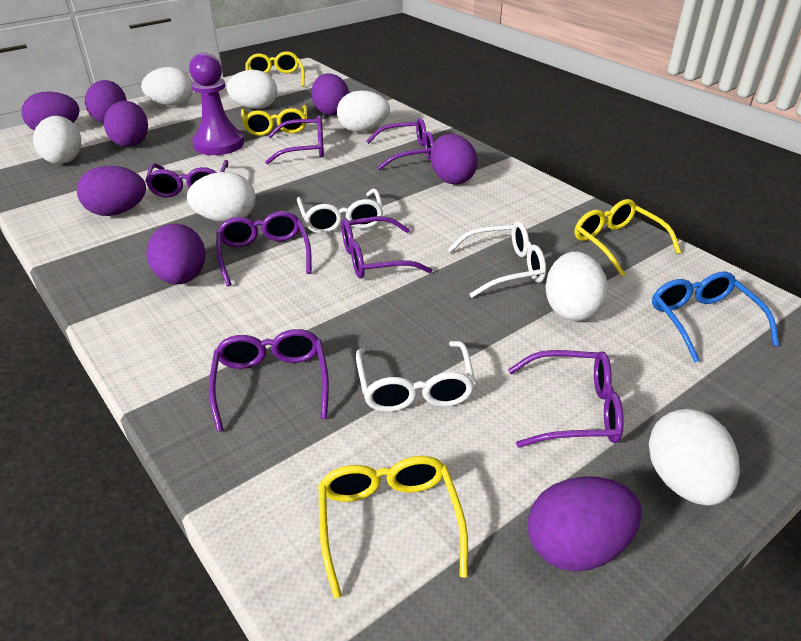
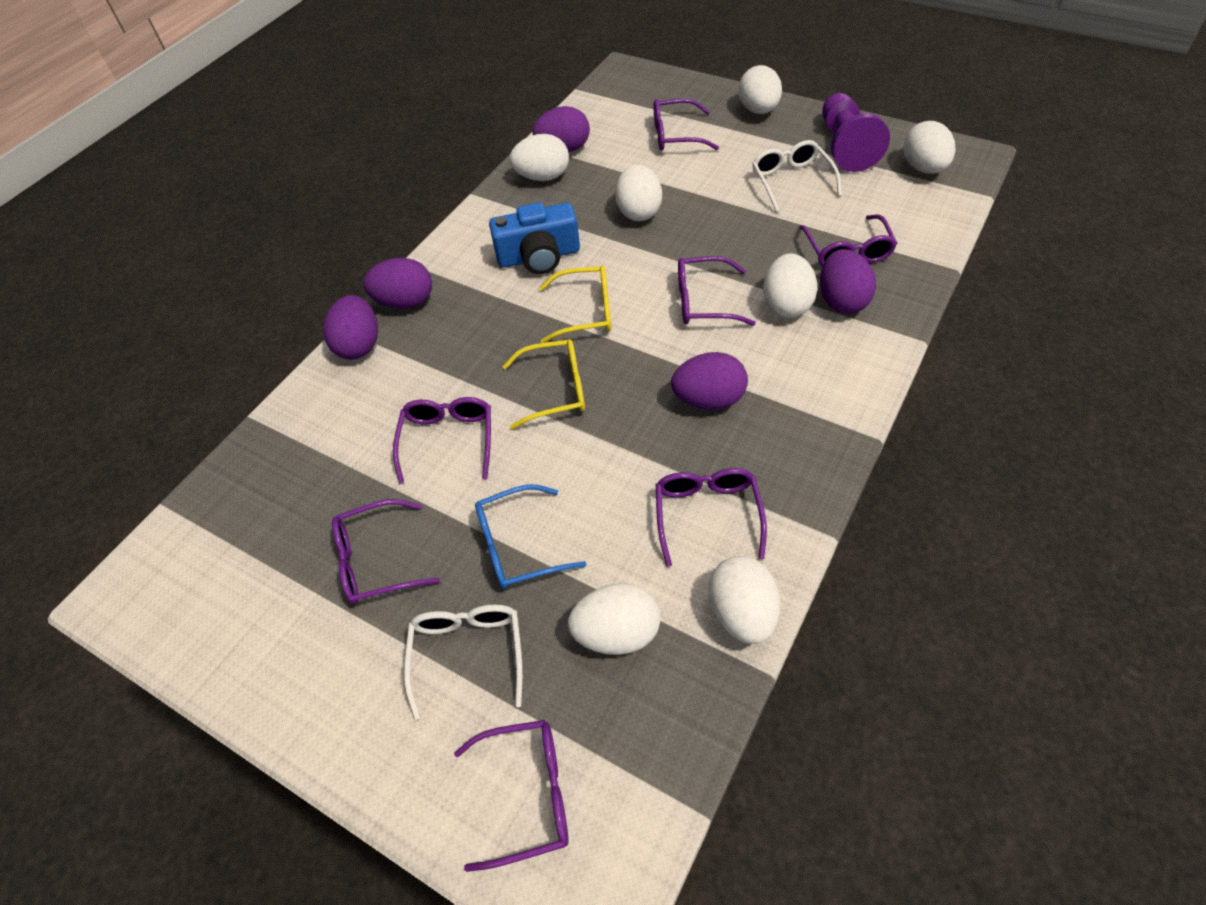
blue camera: none = 0 -> [489,202,580,274] = 1
purple egg: [21,92,80,131] [77,166,146,216] [85,80,127,123] [104,101,148,147] [146,224,206,284] [311,73,349,116] [430,134,478,184] [528,476,641,572] = 8 -> [323,295,378,360] [363,258,432,309] [533,106,590,152] [671,352,748,410] [820,249,876,314] = 5
white glasses: [297,189,384,234] [356,341,476,412] [448,221,546,298] = 3 -> [404,605,523,720] [752,140,842,212] = 2
yellow glasses: [241,105,307,136] [245,51,305,87] [318,456,468,599] [574,199,681,277] = 4 -> [502,339,585,429] [539,266,611,343] = 2

